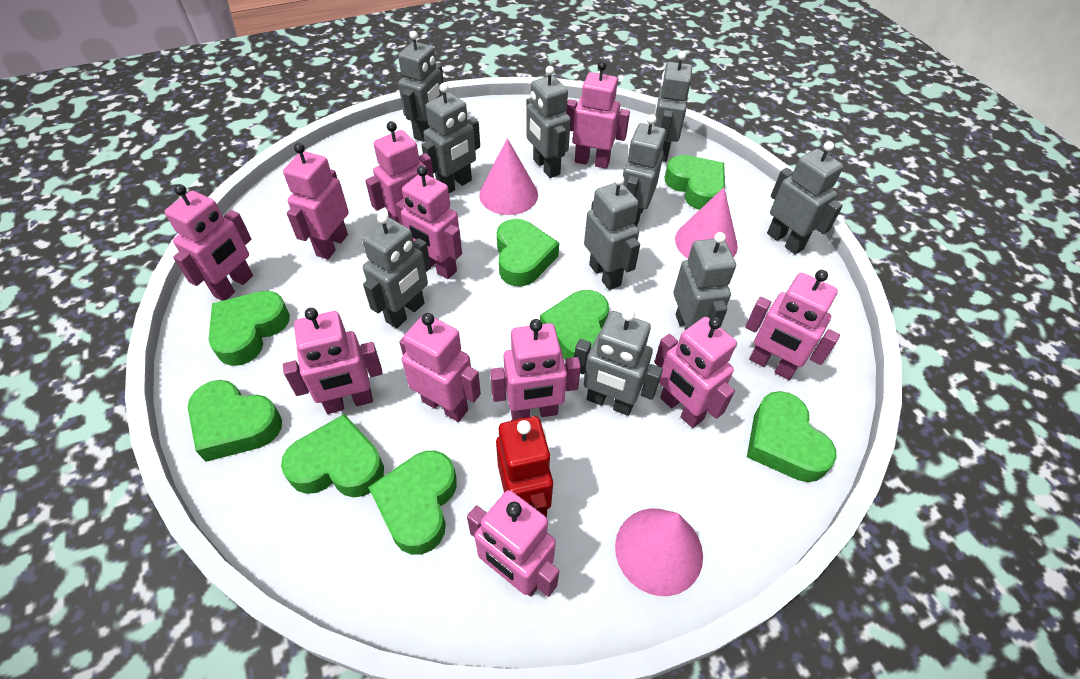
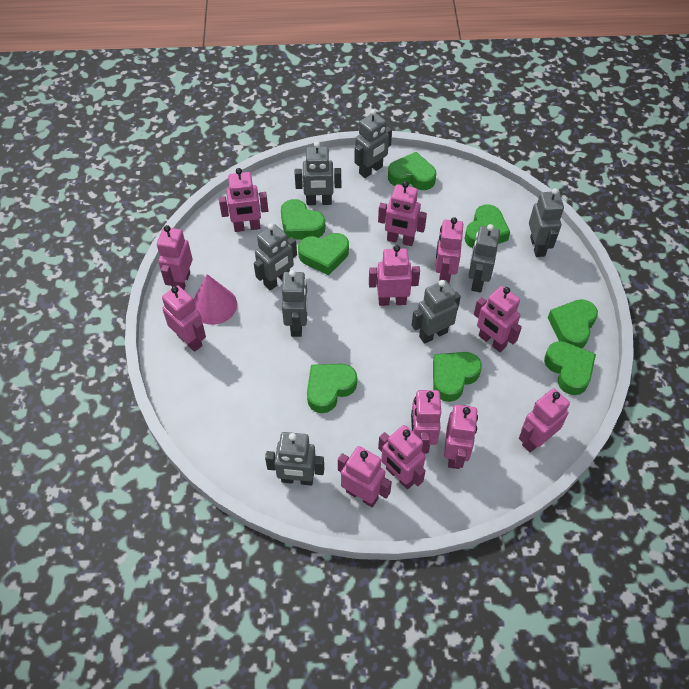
grey robot: [362,213,431,328] [398,31,444,142] [422,83,480,193] [526,66,571,178] [574,309,663,416] [584,175,640,290] [623,114,666,227] [653,51,692,162] [673,232,736,331] [767,141,843,254] = 10 -> [254,224,297,290] [265,432,324,486] [282,270,308,337] [295,142,341,205] [354,109,392,178] [412,280,461,344] [468,224,500,293] [529,188,564,257] = 8
pink cone: [479,138,538,215] [615,509,703,596] [675,187,738,258] = 3 -> [193,274,237,325] = 1
pink robot: [164,184,253,301] [283,143,349,259] [283,308,383,414] [365,121,434,223] [396,166,462,279] [399,313,481,422] [467,490,559,597] [490,319,581,420] [566,61,630,169] [655,317,737,428] [745,270,840,380] = 11 -> [157,225,193,290] [162,285,206,352] [219,168,268,232] [338,446,392,507] [369,245,420,306] [378,181,427,246] [378,425,426,489] [411,390,441,453] [435,217,463,283] [444,405,478,469] [474,286,522,352] [519,388,570,452] = 12
red robot: [496,416,553,518] = 1 -> none = 0

